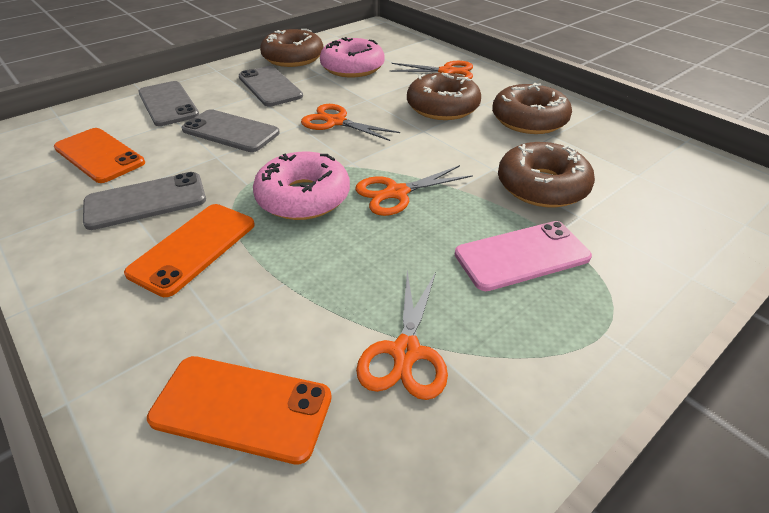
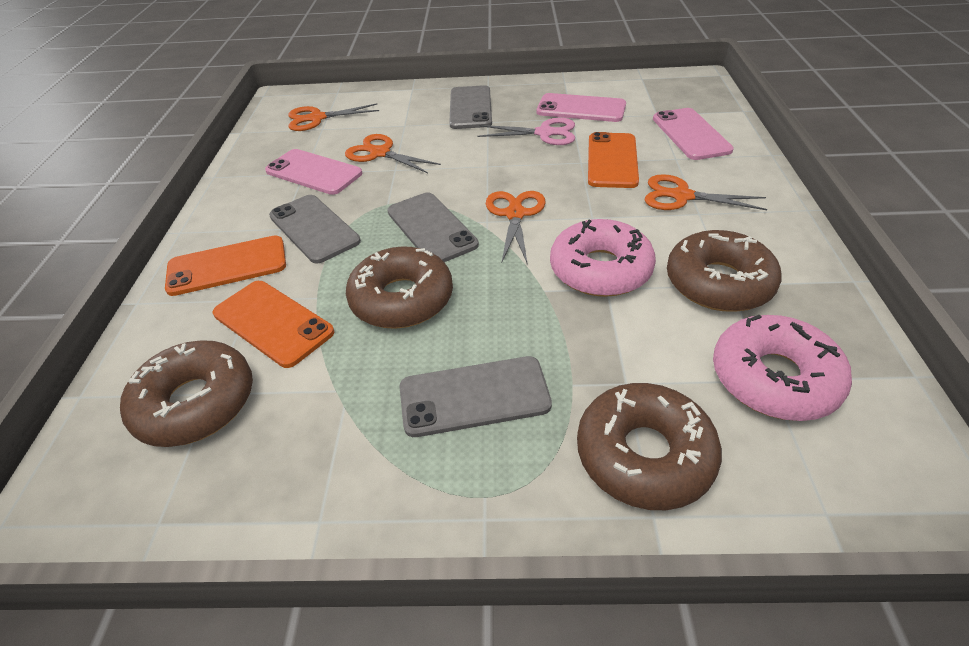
pink phone: [455,221,592,291] = 1 -> [265,149,362,195] [537,93,626,122] [653,108,734,160] = 3
pink scissors: none = 0 -> [477,118,575,145] = 1

